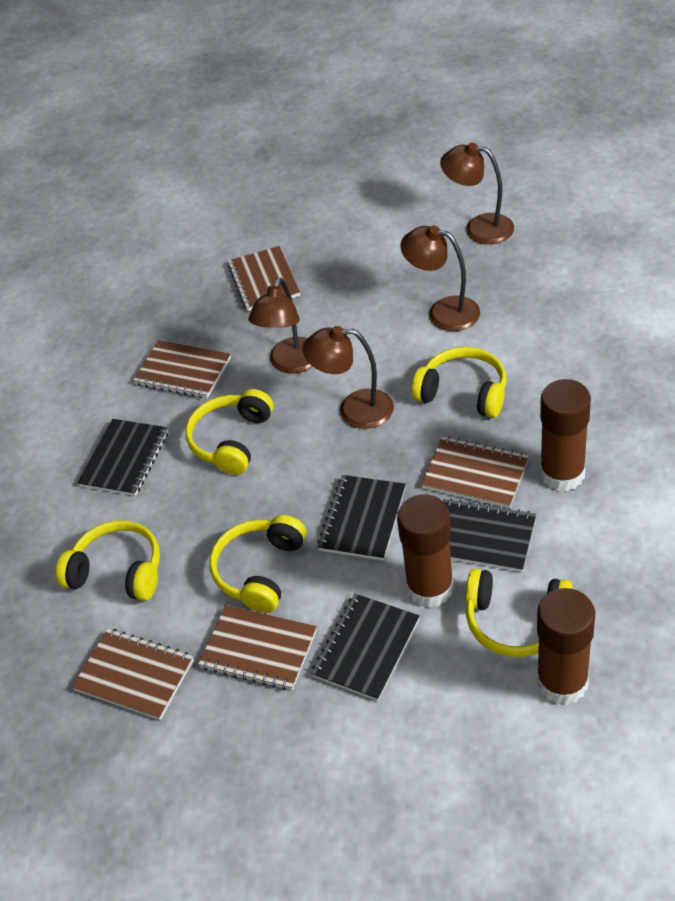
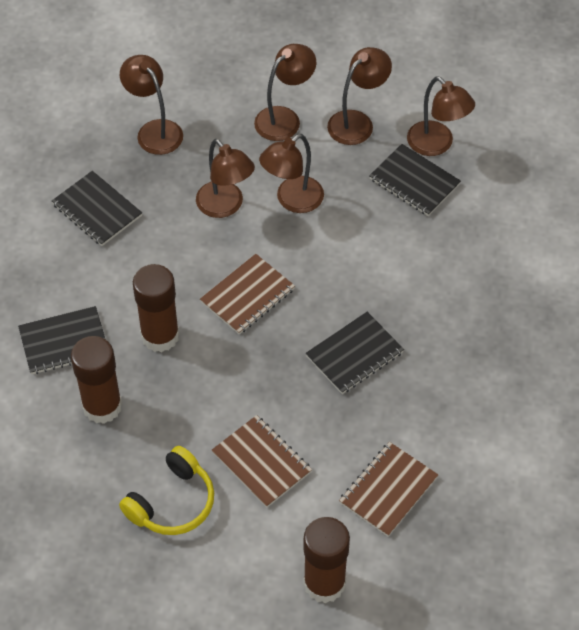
brown lamp: [248,278,313,374] [303,326,394,429] [400,225,480,331] [440,143,514,244] = 4 -> [120,55,183,155] [196,139,255,218] [254,44,316,141] [259,134,324,213] [327,47,392,145] [407,76,475,156] = 6
brown notebook: [72,629,194,720] [133,340,231,398] [198,605,317,690] [227,246,300,311] [421,436,529,508] = 5 -> [200,254,295,335] [212,415,312,508] [339,442,438,537] = 3
yellow headphones: [56,520,160,601] [185,389,274,475] [210,515,306,613] [412,347,507,418] [465,569,573,657] = 5 -> [119,446,214,535] = 1

